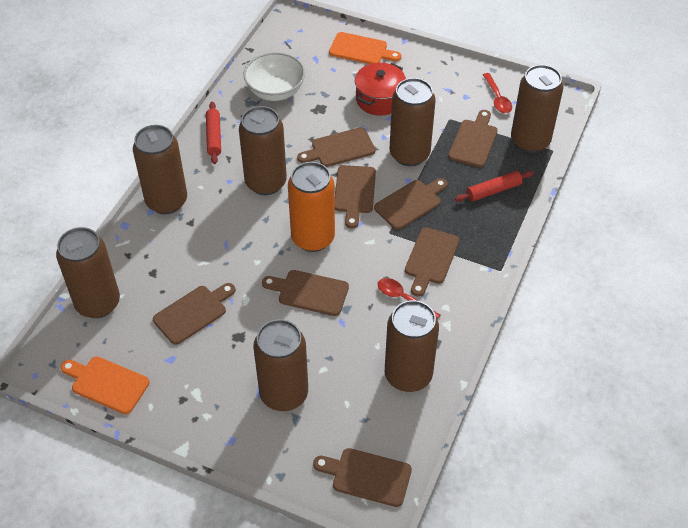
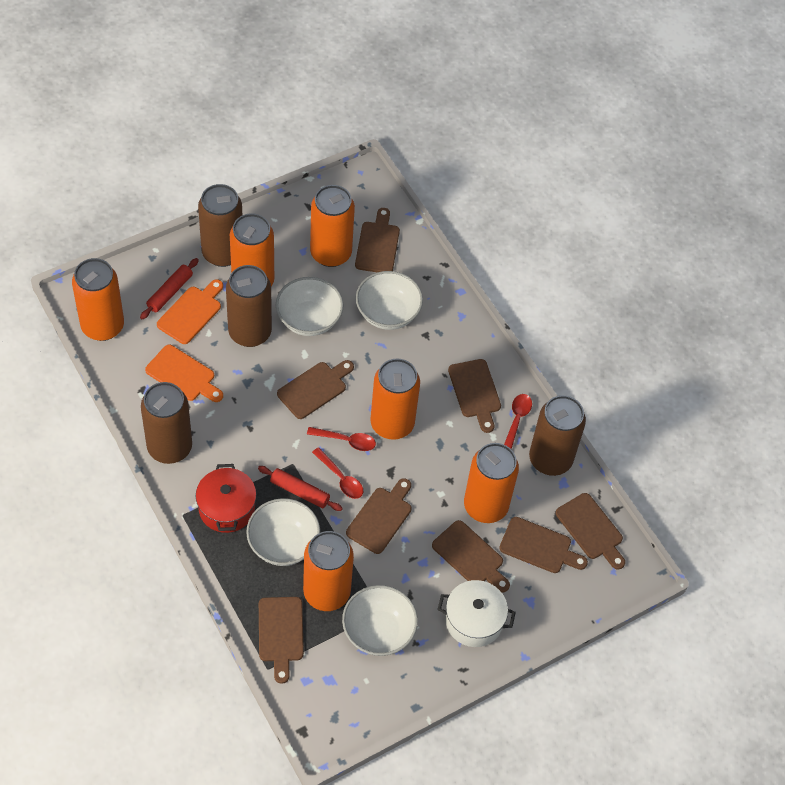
brown can: [56,227,120,318] [133,125,187,214] [239,106,287,195] [253,319,308,411] [385,300,439,392] [389,78,436,166] [511,65,563,153] = 7 -> [141,382,192,464] [198,184,242,267] [226,265,272,347] [529,395,586,476] = 4
orange can: [288,162,335,252] = 1 -> [72,258,124,341] [230,213,274,286] [303,531,354,611] [310,185,355,267] [370,358,420,440] [464,443,519,523] = 6
red spoon: [378,278,440,319] [483,73,512,113] = 2 -> [307,427,376,451] [312,447,363,499] [504,394,532,449] = 3
white bowl: [243,52,305,101] = 1 -> [246,498,320,566] [276,277,343,336] [342,585,418,656] [356,271,423,330] = 4
white pot: none = 0 -> [438,580,516,647] = 1

